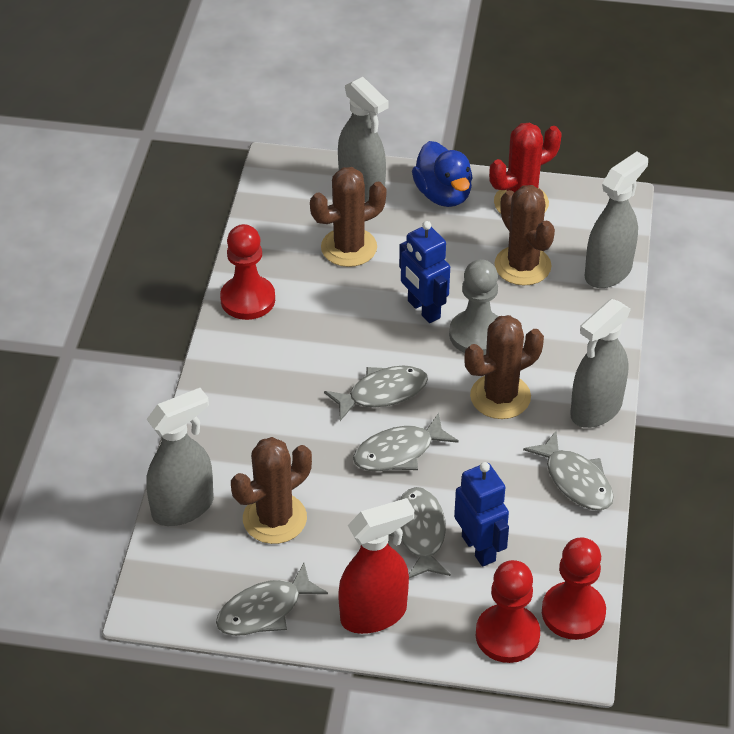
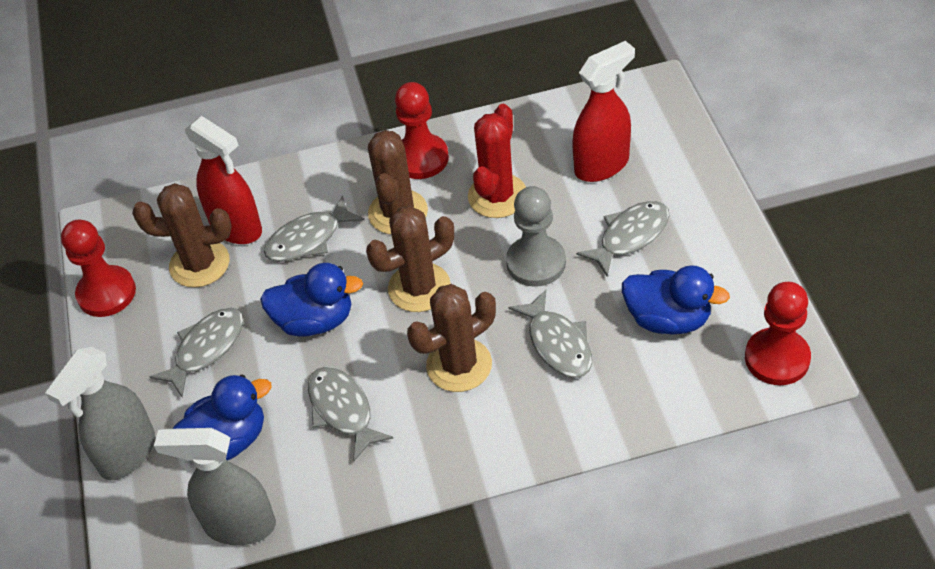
blue duck: [412,141,473,207] = 1 -> [172,374,272,461] [260,263,363,337] [622,265,730,335] = 3
blue robot: [399,221,450,323] [454,462,509,567] = 2 -> none = 0
grey spray bottle: [146,388,214,526] [338,77,389,202] [570,299,631,428] [585,152,648,288] = 4 -> [45,347,155,480] [154,428,276,545] = 2
red spray bottle: [338,498,414,634] = 1 -> [185,116,262,244] [572,41,635,182] = 2

